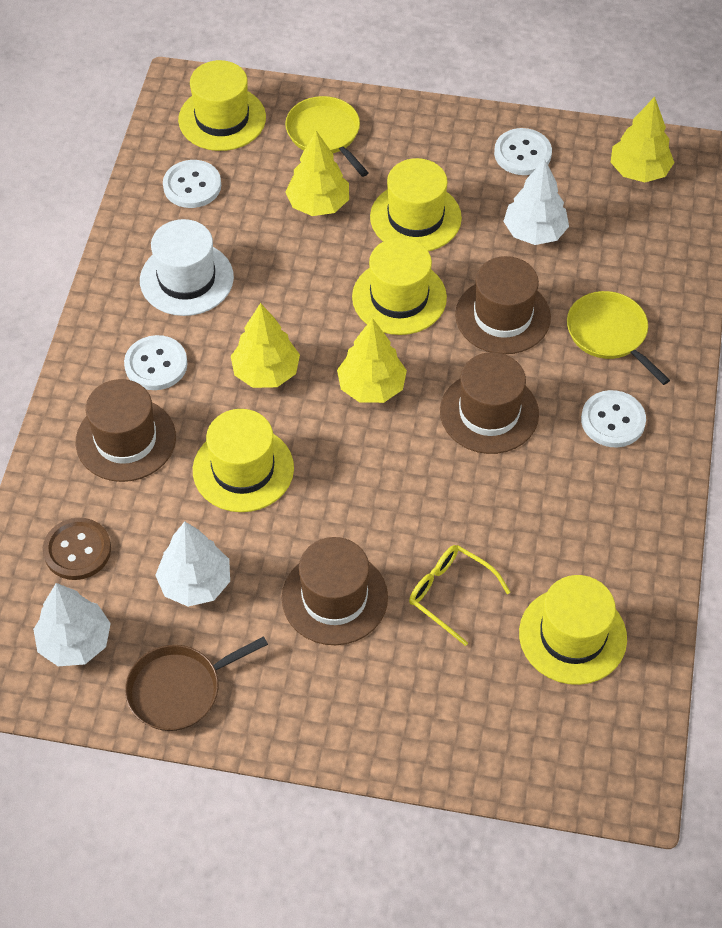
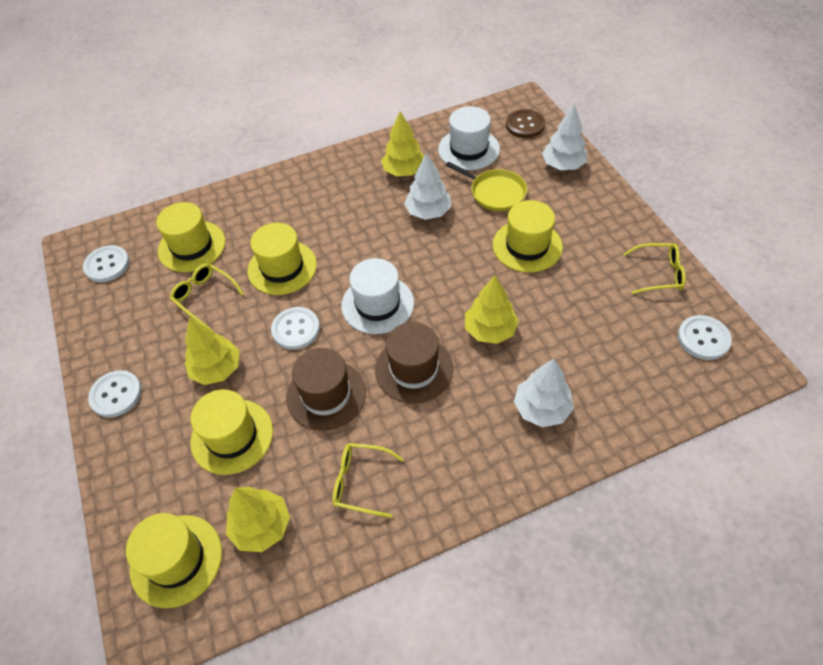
brown hat: [76,379,176,482] [282,537,388,645] [440,352,539,454] [455,256,551,354] = 4 -> [286,348,366,431] [375,322,453,403] = 2
brown pan: [125,636,268,731] = 1 -> none = 0
white hat: [140,219,234,316] = 1 -> [341,258,414,334] [438,106,500,170] = 2
yellow glasses: [409,545,510,646] = 1 -> [170,264,244,326] [332,443,404,518] [624,243,686,294] = 3
yellow pan: [285,96,369,177] [567,291,670,385] = 2 -> [445,161,527,211] = 1

